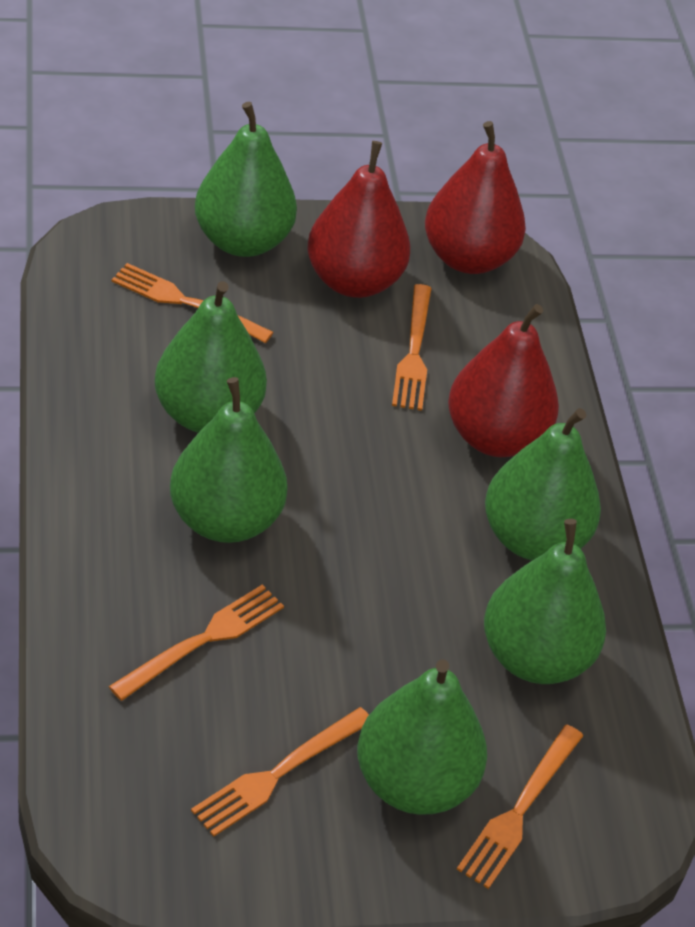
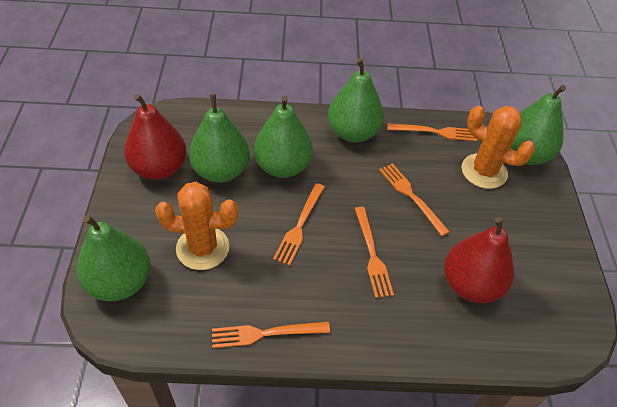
green pear: [155,281,267,433] [170,377,288,543] [195,101,297,257] [357,659,487,815] [484,519,606,684] [485,408,601,560] = 6 -> [77,215,150,301] [189,94,250,183] [254,95,313,178] [328,58,384,143] [510,85,566,165] = 5
orange cactus: none = 0 -> [155,182,238,270] [462,106,535,189] = 2
red pear: [307,141,410,298] [425,121,526,274] [448,304,559,457] = 3 -> [124,94,186,180] [444,217,514,303] = 2

